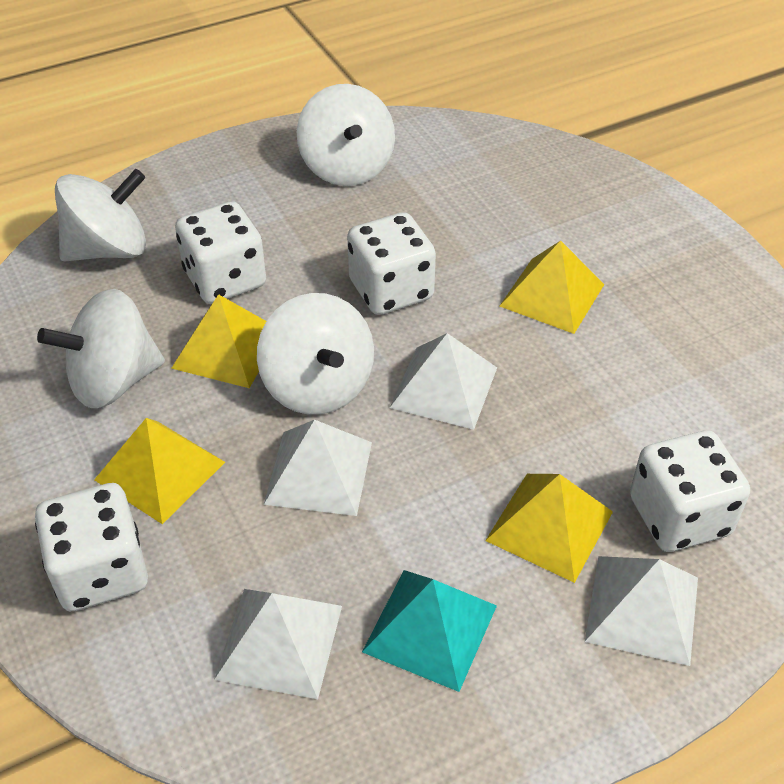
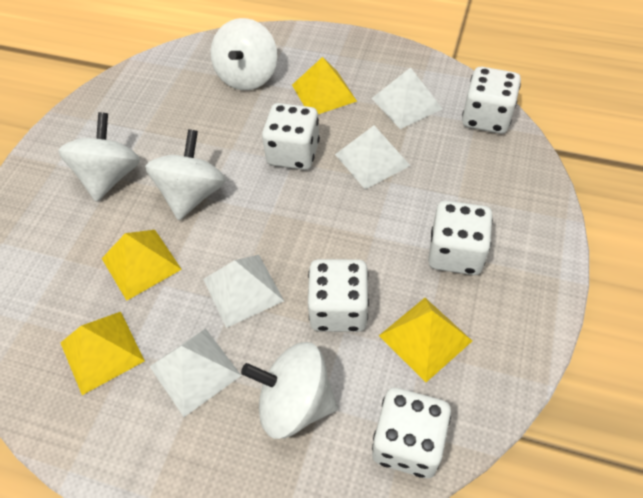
turquoise pyramid: [362,570,497,692] = 1 -> none = 0
white dice: [35,483,148,611] [175,201,266,304] [347,212,436,315] [630,430,750,552] = 4 -> [262,103,320,170] [308,259,369,332] [372,388,451,478] [428,201,493,275] [462,67,521,134] = 5

